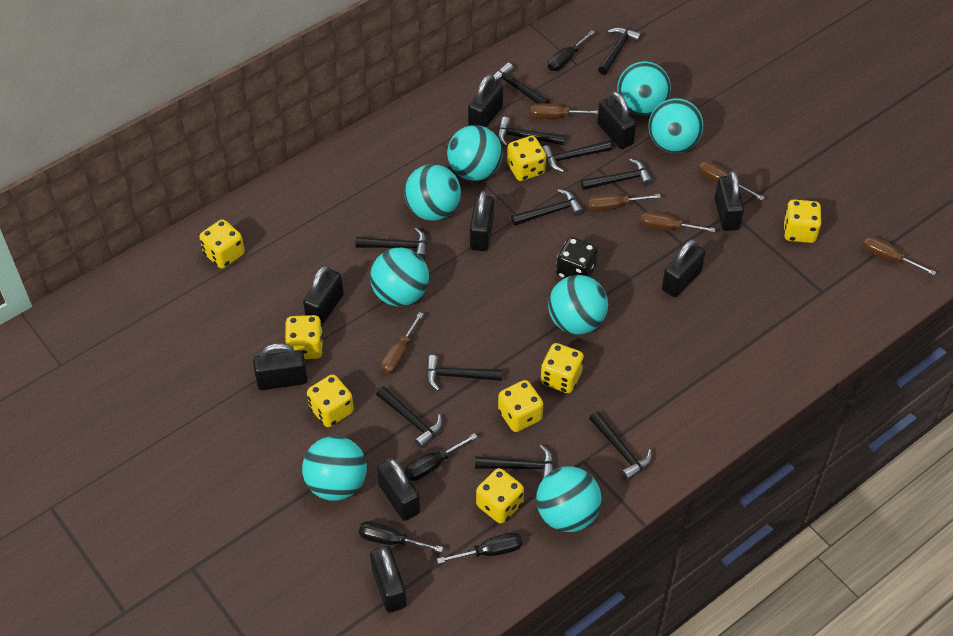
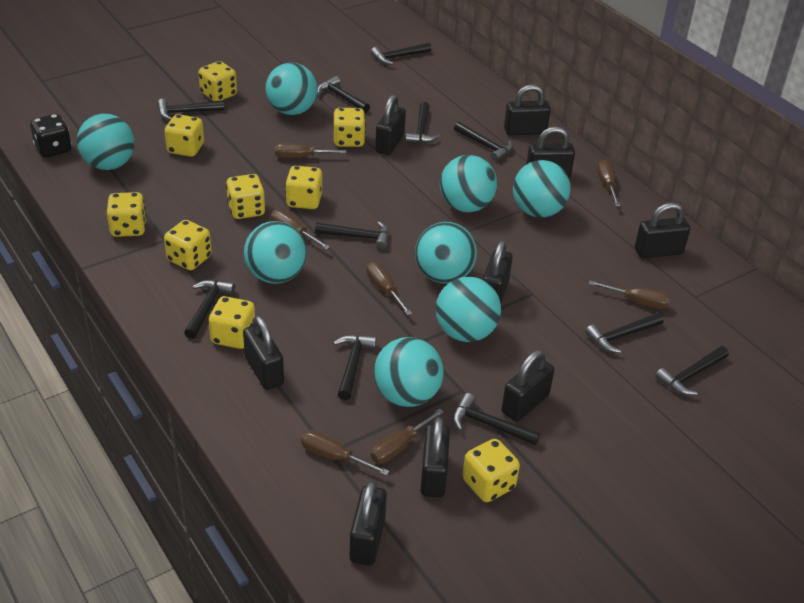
black screwdriver: [359,521,443,552] [404,433,477,481] [437,532,522,564] [548,30,595,71] = 4 -> none = 0
brown screwdriver: [381,312,424,374] [530,103,598,119] [588,194,661,212] [640,212,715,232] [699,161,765,200] [863,236,936,276] = 6 -> [270,210,330,250] [275,143,346,158] [301,430,390,476] [366,261,412,315] [371,409,444,464] [588,281,670,309] [597,160,620,206] = 7
yellow dice: [199,219,245,268] [285,315,323,359] [307,375,354,427] [476,468,524,524] [498,380,543,432] [507,136,546,181] [540,343,584,393] [783,200,821,243] = 8 -> [107,192,147,237] [164,114,204,157] [164,220,212,270] [199,61,237,101] [208,296,255,349] [226,174,266,219] [285,166,322,209] [333,108,366,147] [462,439,520,502] = 9

